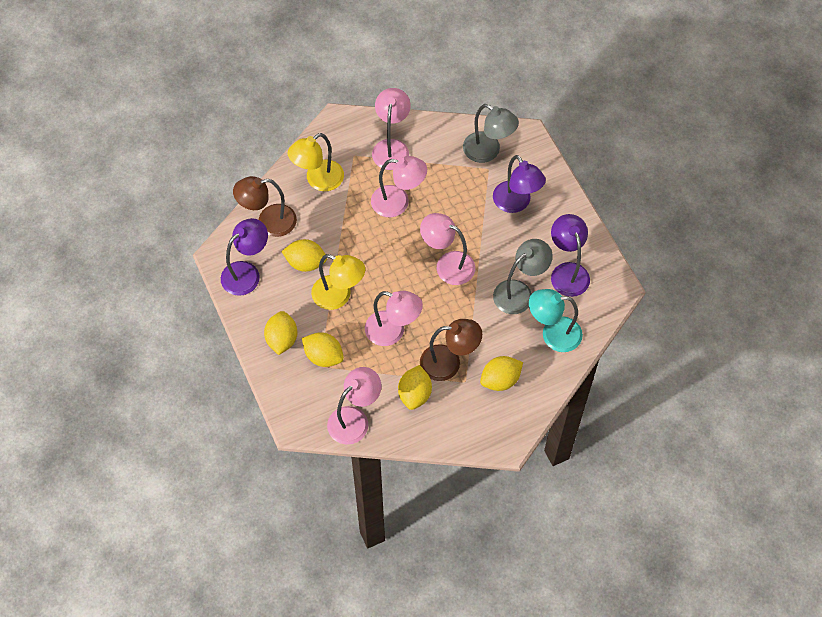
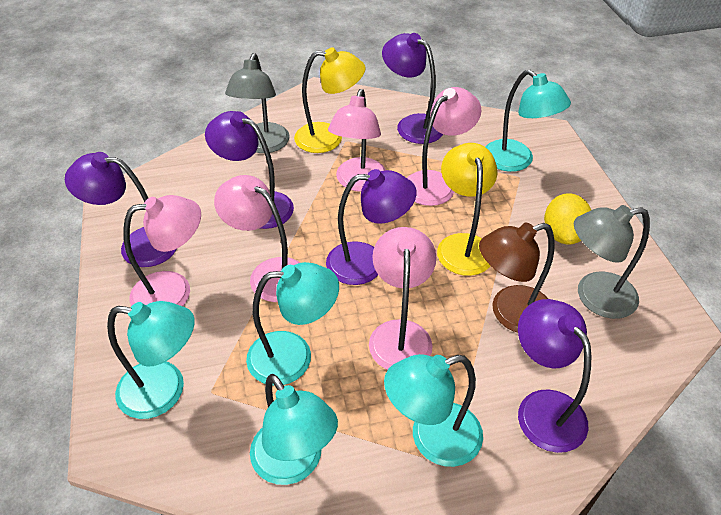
brown lamp: [233,176,297,237] [420,319,482,381] = 2 -> [479,223,555,332] = 1
purple lamp: [221,218,268,296] [493,155,546,213] [551,214,590,297] = 3 -> [65,152,177,267] [205,111,294,229] [326,169,417,285] [382,33,443,144] [518,299,591,453] = 5
turquoise lamp: [529,289,583,352] = 1 -> [107,301,195,419] [246,262,339,386] [250,374,338,485] [384,354,483,467] [485,70,571,172] = 5
yellow lemon: [264,311,297,355] [281,239,327,272] [302,332,344,367] [398,365,432,410] [480,356,523,391] = 5 -> [544,193,591,245] = 1

